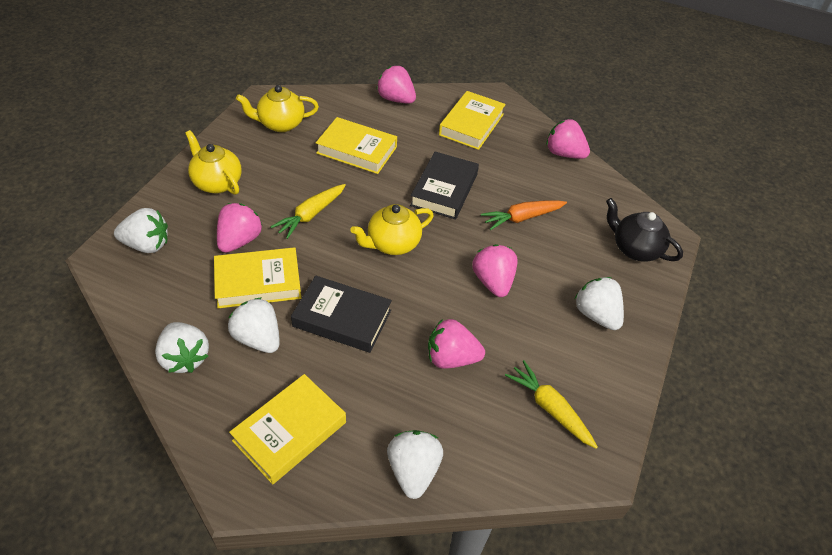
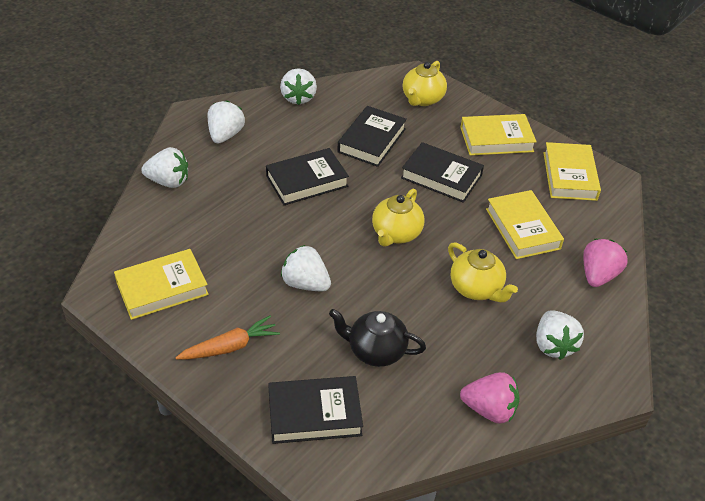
black book: [291,276,392,353] [410,152,479,220] = 2 -> [266,148,349,205] [268,376,363,444] [337,106,407,167] [401,142,484,203] = 4
pink strawberry: [217,203,263,253] [376,66,416,104] [428,319,485,369] [472,244,518,297] [546,119,590,159] = 5 -> [460,372,520,424] [584,239,627,287] = 2
yellow carrot: [271,184,346,239] [505,360,598,449] = 2 -> none = 0

